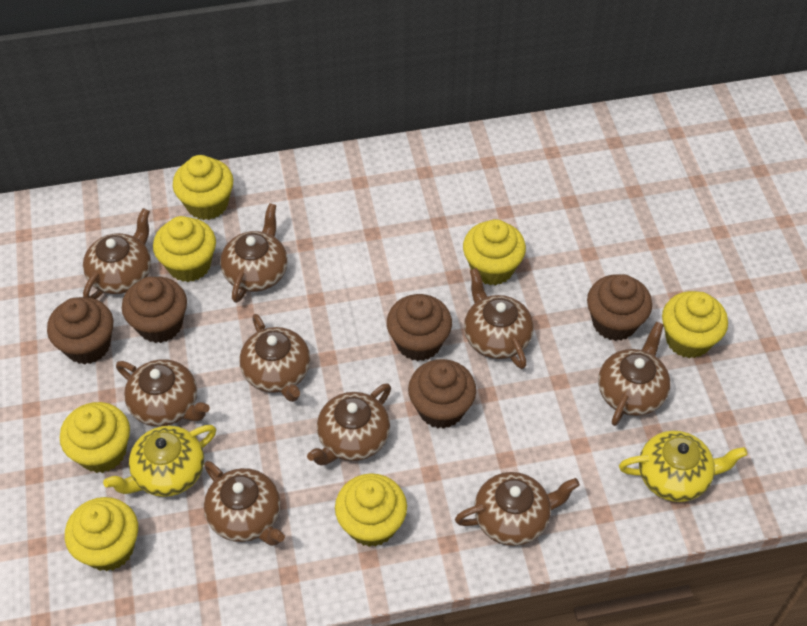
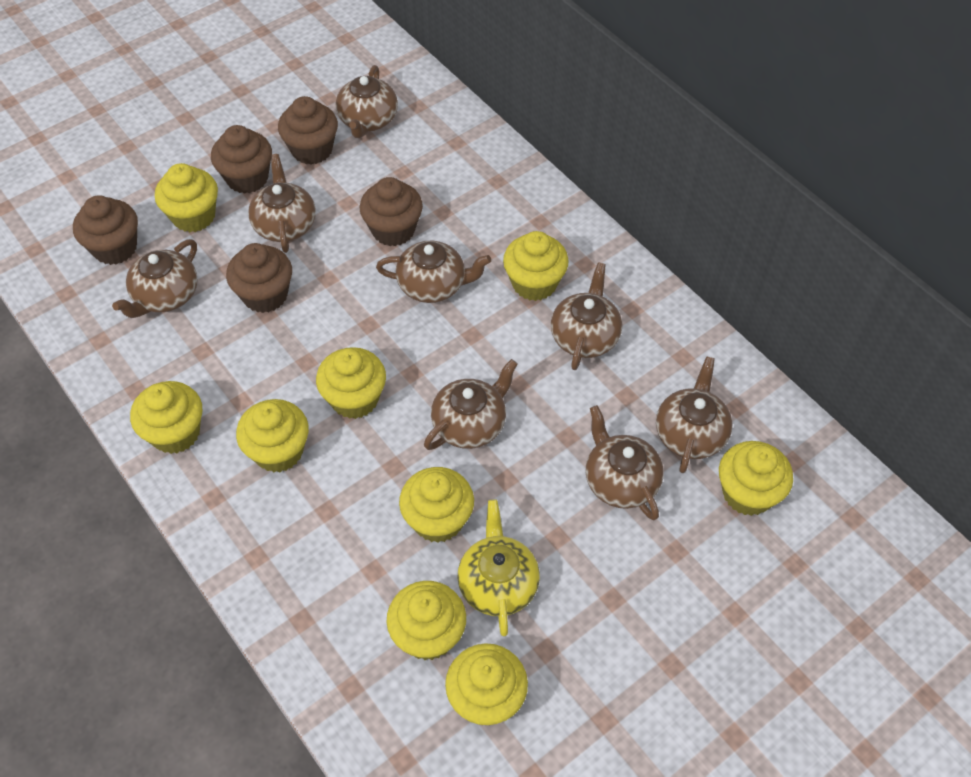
brown teapot: [83,208,151,299] [116,359,210,427] [204,461,285,546] [220,203,288,303] [240,314,310,402] [307,383,391,465] [455,472,580,546] [464,268,534,369] [598,322,670,426] = 9 -> [112,239,198,318] [248,154,316,253] [336,65,398,138] [376,241,491,303] [424,359,518,450] [551,262,622,370] [586,405,664,520] [656,356,733,473] = 8
yellow cupcake: [60,402,130,473] [65,497,138,571] [153,216,216,282] [173,155,233,220] [335,473,407,547] [463,219,526,285] [662,291,728,358] = 7 -> [130,381,202,454] [155,163,218,232] [236,399,309,473] [316,347,386,419] [387,581,466,660] [399,467,474,543] [445,643,528,726] [503,231,569,301] [719,441,793,516] = 9
yellow teapot: [103,425,216,497] [619,430,747,502] = 2 -> [457,500,540,636] = 1

